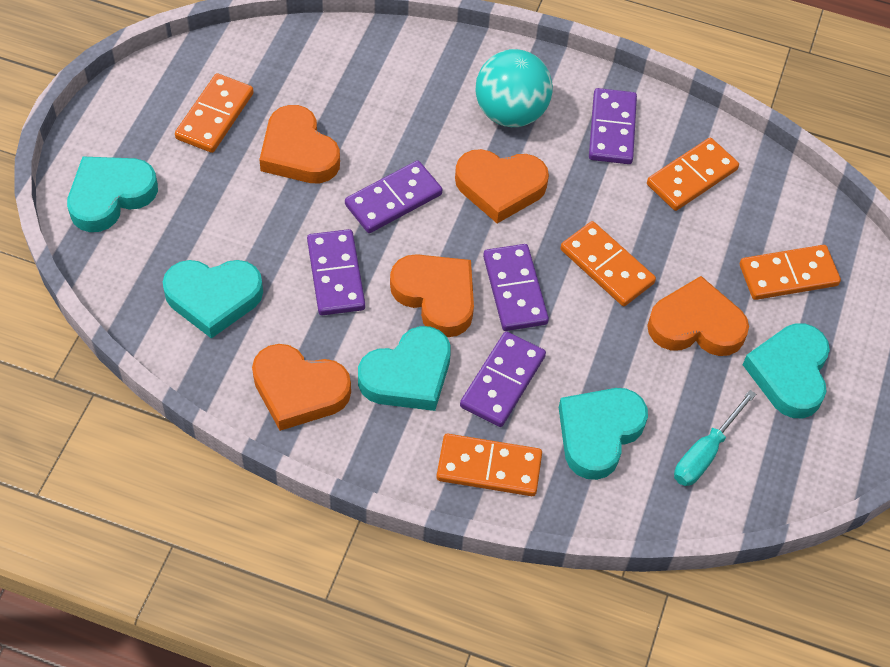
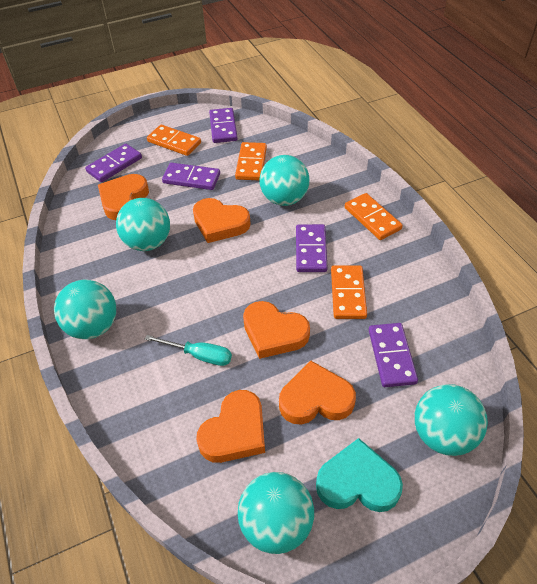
orange domino: [175,73,254,153] [436,434,542,496] [561,221,656,306] [647,138,739,211] [740,245,841,300] = 5 -> [147,125,201,156] [235,142,267,180] [331,265,367,319] [345,193,403,240] = 4
turquoise ball: [475,49,553,127] = 1 -> [54,280,116,339] [116,198,170,251] [238,472,314,554] [260,155,309,206] [415,384,488,456] = 5
turquoise heart: [67,157,158,232] [163,260,263,339] [358,326,451,411] [559,388,648,480] [743,323,830,418] = 5 -> [316,438,403,512] = 1

